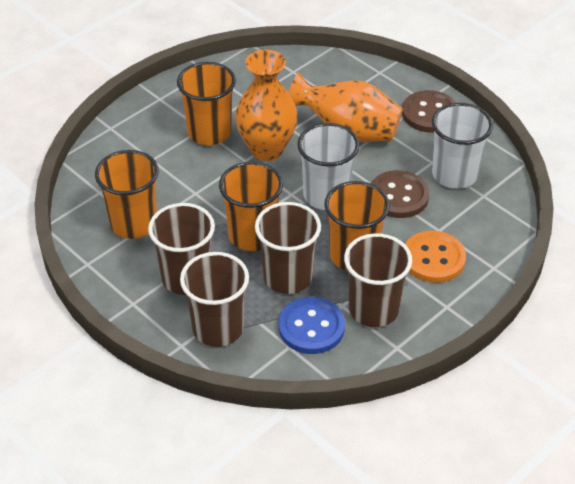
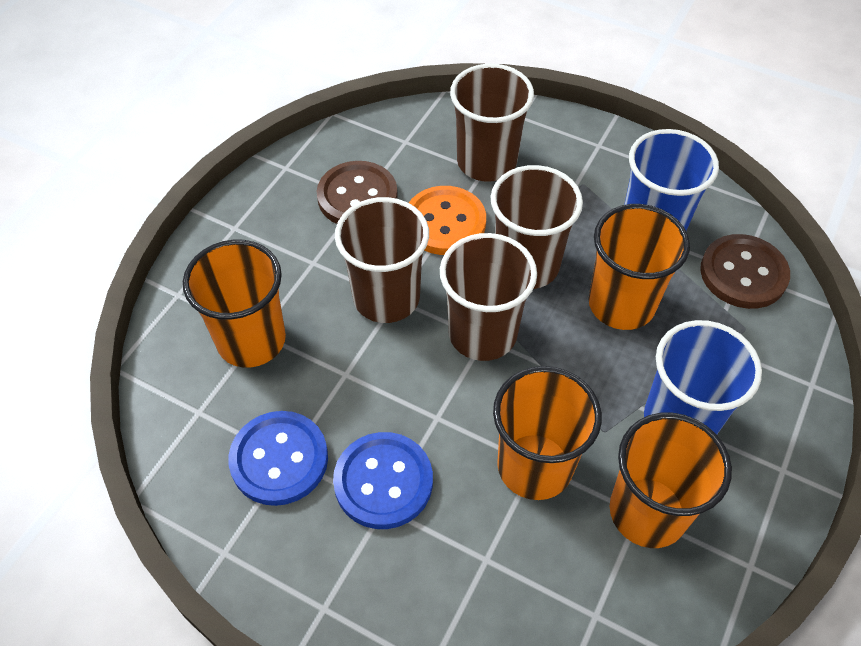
blue button: [279,297,345,354] = 1 -> [228,411,328,506] [333,432,433,529] = 2
blue cup: none = 0 -> [624,129,719,231] [644,320,762,434] = 2
orange vase: [235,50,298,161] [289,72,403,142] = 2 -> none = 0
white cup: [297,123,360,210] [432,103,493,189] = 2 -> none = 0

